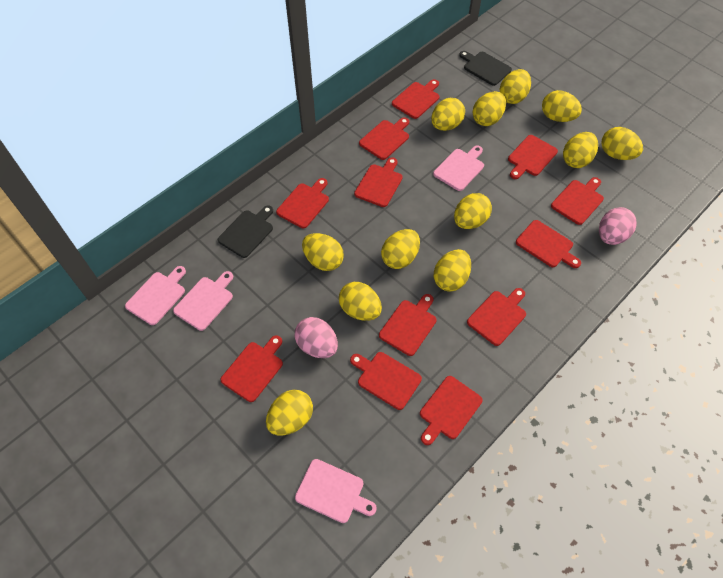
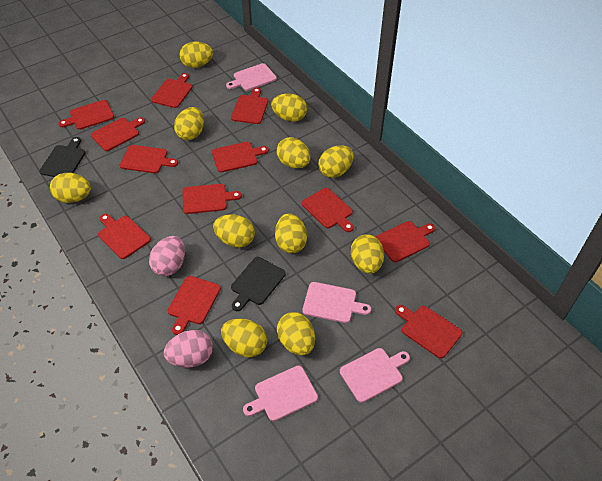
yellow egg: [266,390,313,436] [302,233,344,271] [339,282,382,321] [381,229,420,269] [431,98,465,131] [434,249,471,292] [454,193,492,229] [473,91,506,126] [500,69,531,104] [542,90,582,122] [563,132,598,168] [601,127,643,160] = 12 -> [50,173,91,203] [174,107,204,140] [179,42,213,68] [213,214,255,248] [221,319,267,357] [271,93,307,122] [275,213,307,253] [277,137,311,168] [277,312,315,356] [318,145,354,178] [351,235,384,274] = 11

